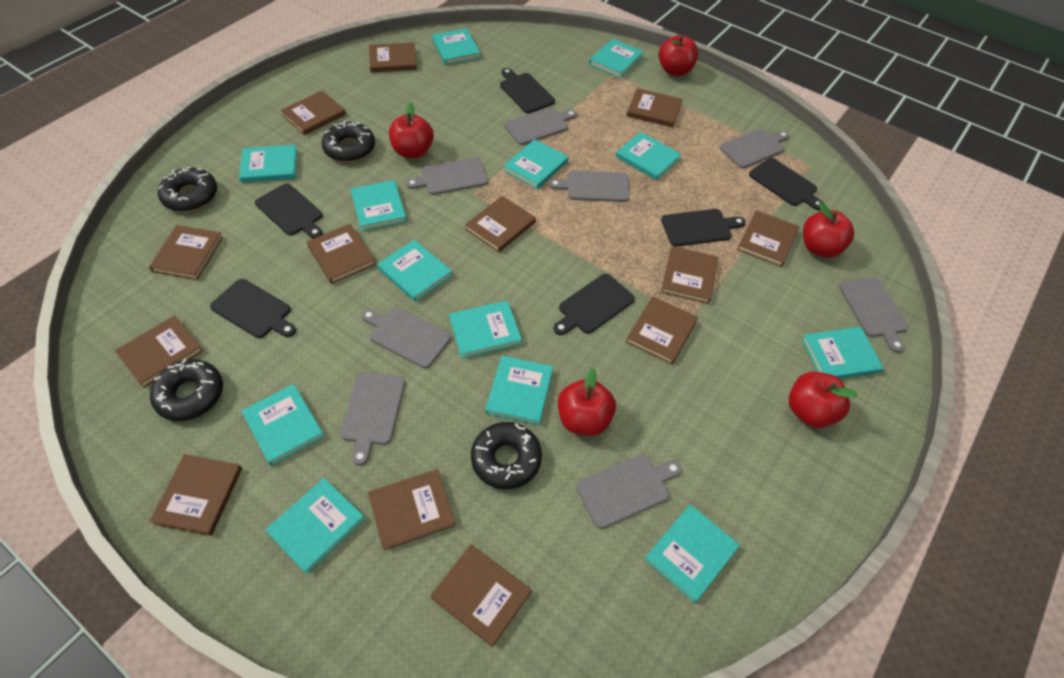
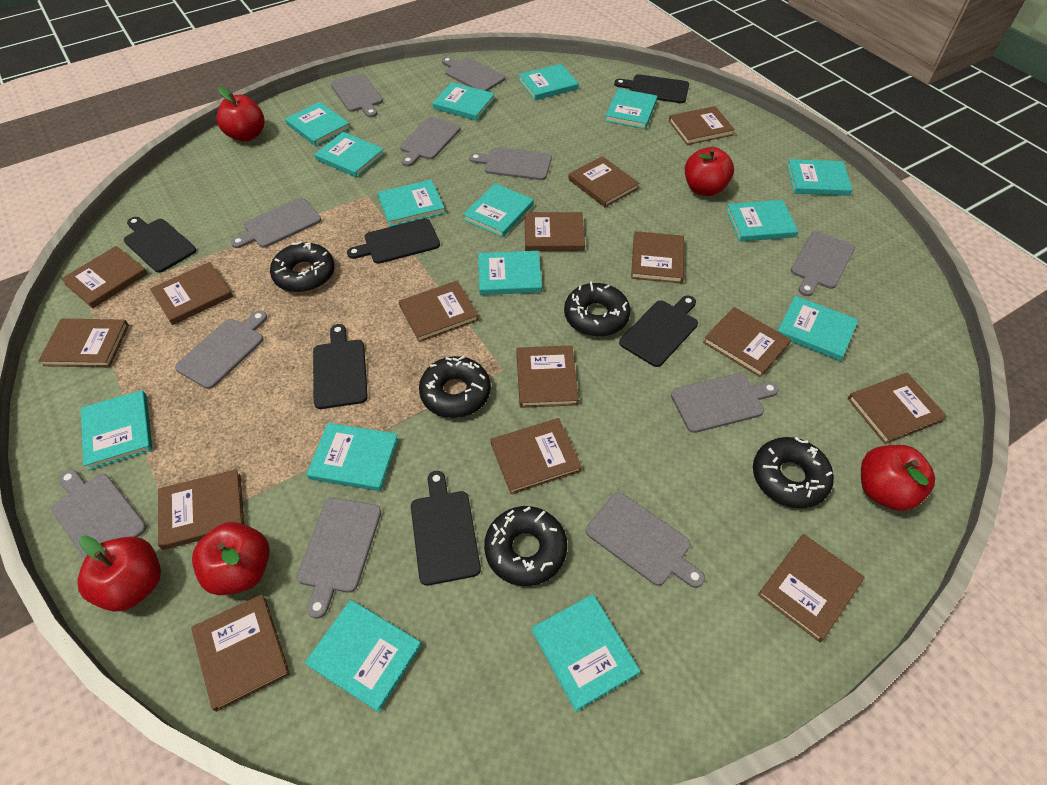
black donut: [150,359,223,421] [158,167,217,212] [322,120,375,162] [471,422,542,489] = 4 -> [270,241,335,293] [419,355,491,418] [484,506,567,586] [564,282,630,337] [753,437,834,509] = 5
brown book: [115,315,203,388] [149,225,223,280] [150,454,242,536] [280,90,346,135] [307,224,376,284] [368,469,455,551] [369,42,417,73] [430,545,531,647] [465,196,536,252] [626,88,683,128] [626,296,698,364] [661,246,718,304] [737,210,799,267] = 13 -> [38,319,129,367] [61,246,148,309] [150,262,233,325] [158,469,244,550] [191,594,290,712] [399,281,479,342] [491,418,582,494] [516,345,579,408] [525,212,585,251] [568,156,639,207] [631,231,684,283] [669,106,735,145] [703,307,791,377] [758,534,865,642] [848,373,947,444] = 15
grey cutting board: [340,372,405,466] [361,307,451,369] [406,158,488,195] [504,107,577,145] [549,170,629,202] [576,455,681,529] [720,129,789,168] [839,277,908,353] = 8 -> [51,469,146,559] [175,311,267,389] [231,198,321,248] [297,498,381,619] [331,73,383,117] [400,116,461,167] [442,57,506,91] [469,147,552,180] [586,492,705,588] [671,373,779,433] [791,231,855,296] = 11
turquoise book: [239,144,297,183] [242,384,325,466] [265,478,365,574] [351,180,407,231] [377,240,452,302] [432,28,481,65] [449,301,522,359] [486,356,553,425] [504,139,568,189] [589,39,644,78] [616,132,682,180] [645,505,740,603] [802,327,884,379] = 13 -> [81,390,153,470] [285,102,351,146] [305,600,422,712] [307,423,399,491] [314,132,385,178] [378,180,445,227] [433,82,495,121] [463,183,534,237] [478,251,542,295] [518,64,579,100] [532,594,640,712] [605,88,657,129] [726,200,798,242] [778,296,858,361] [787,159,853,196] = 15

